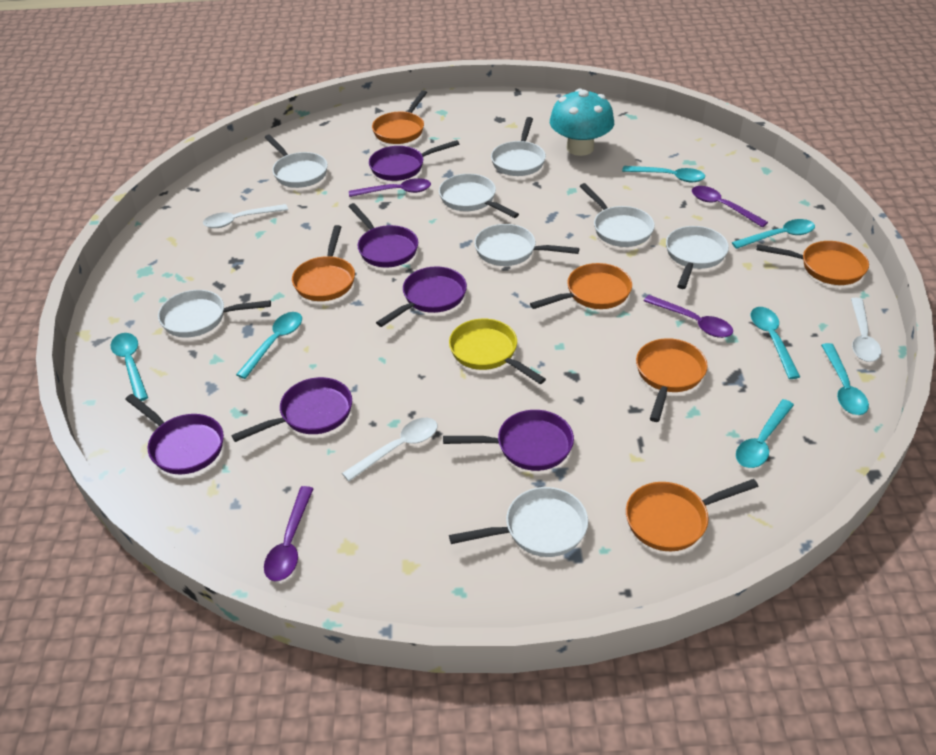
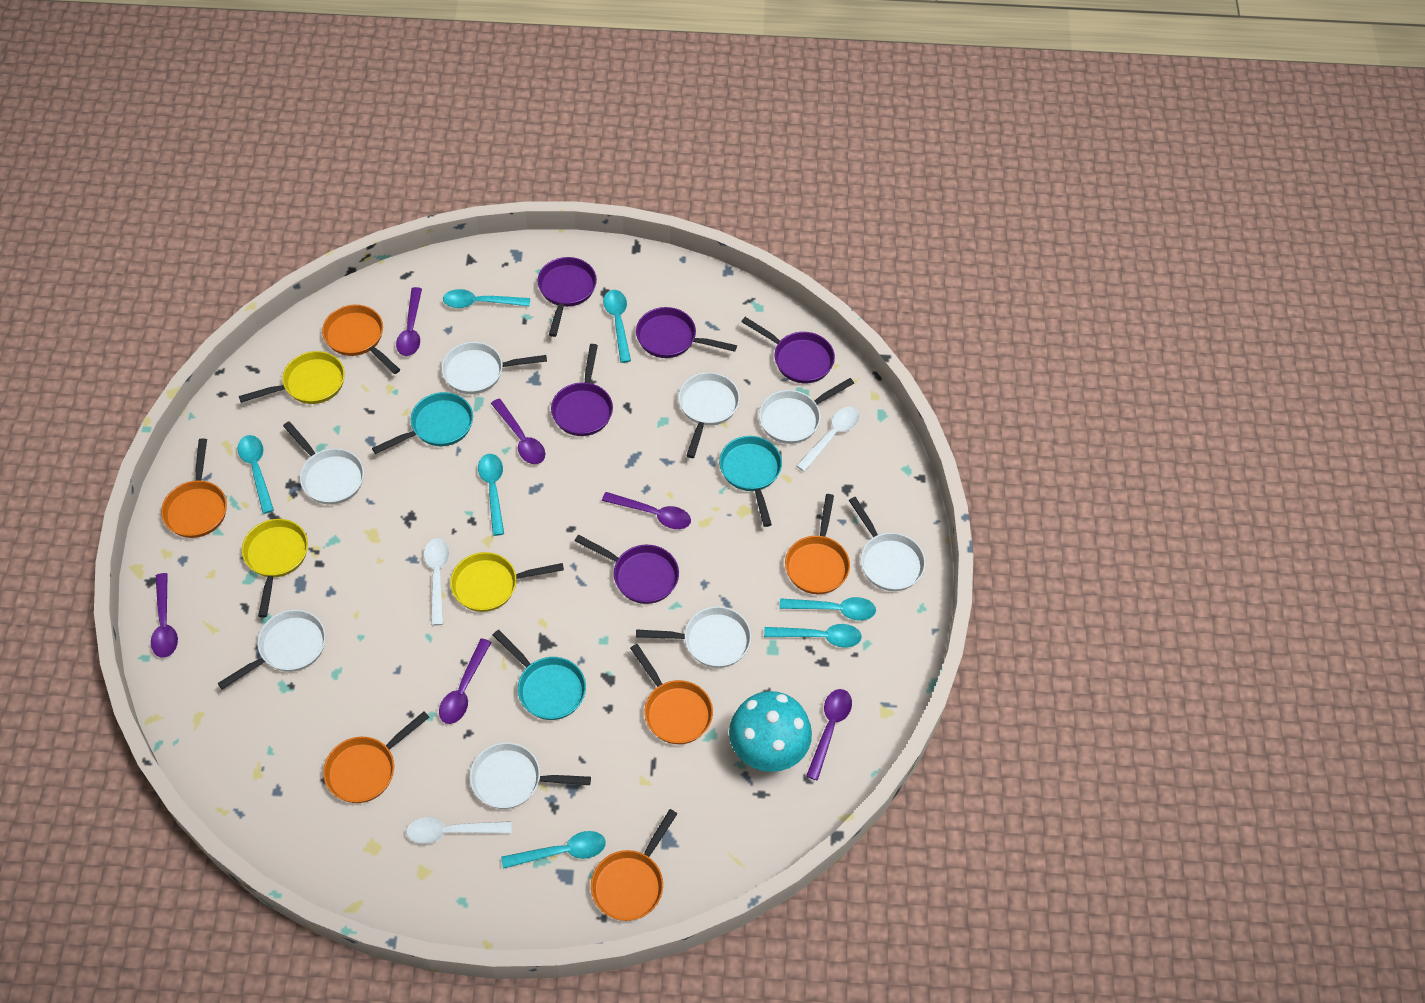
purple pan: [125,394,224,474] [231,377,352,442] [348,203,418,267] [369,140,459,181] [376,266,467,327] [443,410,574,471] = 6 -> [538,257,597,337] [551,344,613,436] [575,535,679,604] [636,307,737,358] [741,317,835,383] = 5
purple spoon: [264,486,314,581] [349,178,431,197] [644,295,733,338] [692,186,768,227] = 4 -> [151,573,178,658] [396,287,422,356] [439,638,492,724] [491,399,545,464] [602,492,691,529] [806,689,852,780] = 6
turquoise pan: none = 0 -> [372,392,473,454] [493,630,586,720] [719,436,782,527] = 3
yellow pan: [449,319,546,384] = 1 -> [239,351,345,404] [242,519,308,617] [450,552,564,612] = 3

